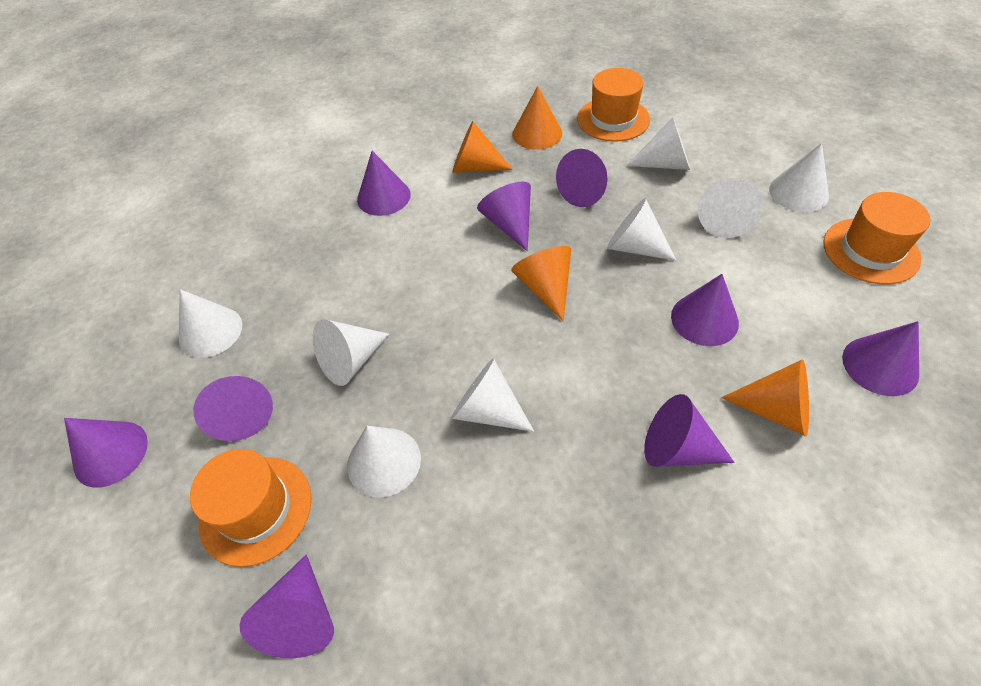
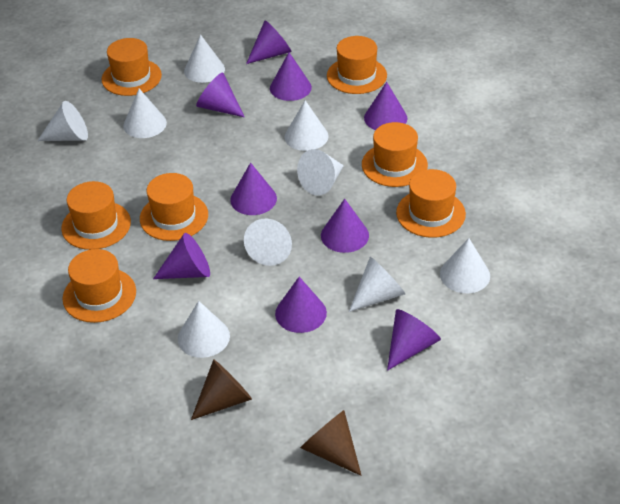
brown cone: none = 0 -> [191,359,252,420] [300,410,362,476] = 2
orange cone: [452,121,513,173] [511,246,571,321] [512,86,562,150] [721,359,809,436] = 4 -> none = 0
orange hat: [190,449,312,567] [577,68,650,142] [823,192,930,284] = 3 -> [61,181,131,250] [62,249,136,323] [102,38,162,96] [140,173,208,241] [327,36,387,94] [362,122,428,187] [396,169,466,238] = 7
white cone: [179,289,242,358] [313,319,389,386] [347,426,421,497] [451,358,534,432] [607,198,677,261] [627,117,690,170] [698,178,763,238] [769,143,829,212] = 8 -> [38,101,88,141] [123,89,167,138] [178,301,230,358] [184,34,225,83] [244,218,292,266] [285,100,328,151] [297,149,344,195] [349,257,405,312] [440,238,490,293] = 9

